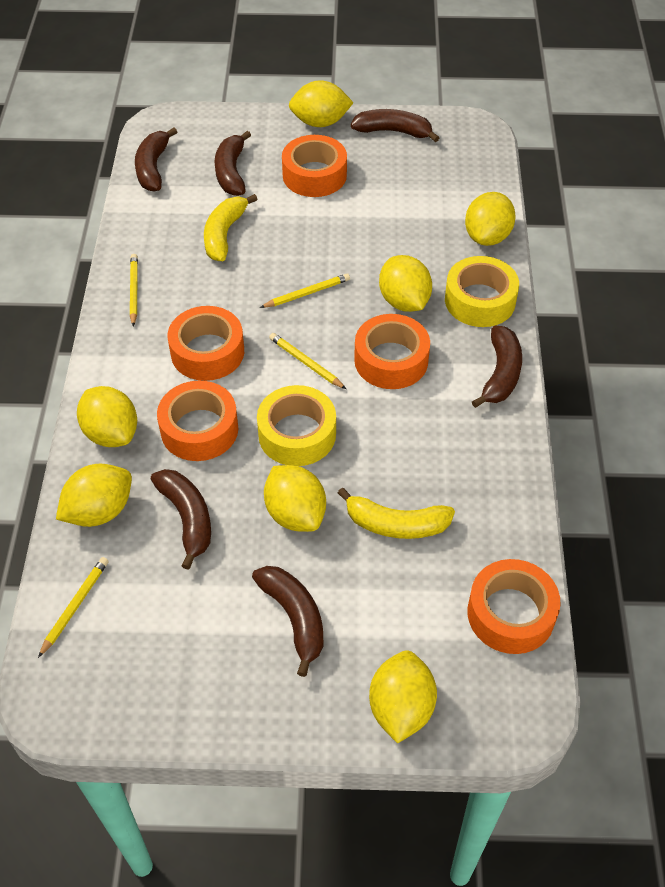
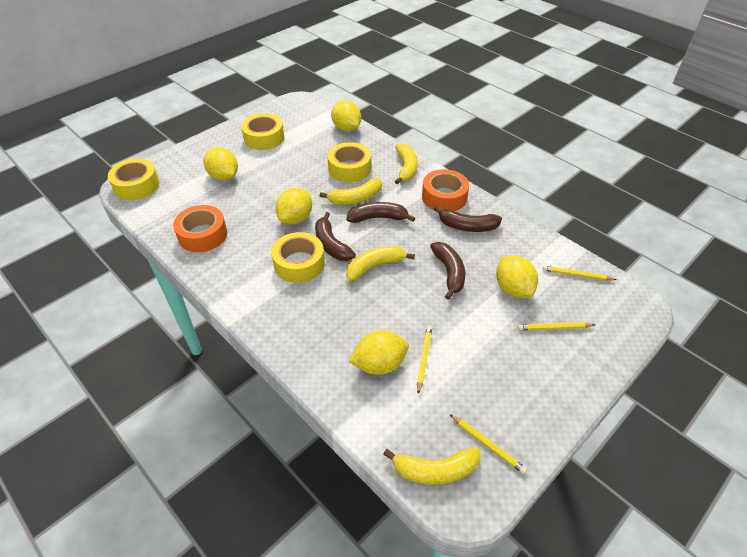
brown banana: [135,127,177,191] [151,469,211,570] [214,131,251,196] [252,566,323,677] [351,109,439,142] [472,326,522,408] = 6 -> [315,212,356,261] [347,202,415,223] [430,242,465,300] [434,206,502,232] = 4
orange tape: [157,381,238,461] [168,306,244,381] [282,135,347,197] [354,314,430,389] [467,559,561,654] = 5 -> [173,205,227,252] [422,169,469,211] = 2
yellow banana: [204,194,258,261] [338,488,455,539] = 2 -> [320,178,382,205] [346,246,415,281] [383,447,481,485] [395,143,418,184] = 4
yellow lemon: [56,463,132,527] [77,386,137,447] [264,465,326,532] [289,80,354,127] [369,650,437,744] [379,255,432,312] [465,192,516,246] = 7 -> [203,147,238,181] [276,188,312,224] [331,101,361,131] [349,330,409,375] [496,256,538,298] = 5
yellow tape: [257,385,336,466] [445,256,519,327] = 2 -> [108,158,160,200] [241,113,284,150] [271,232,325,283] [328,142,371,182] = 4

